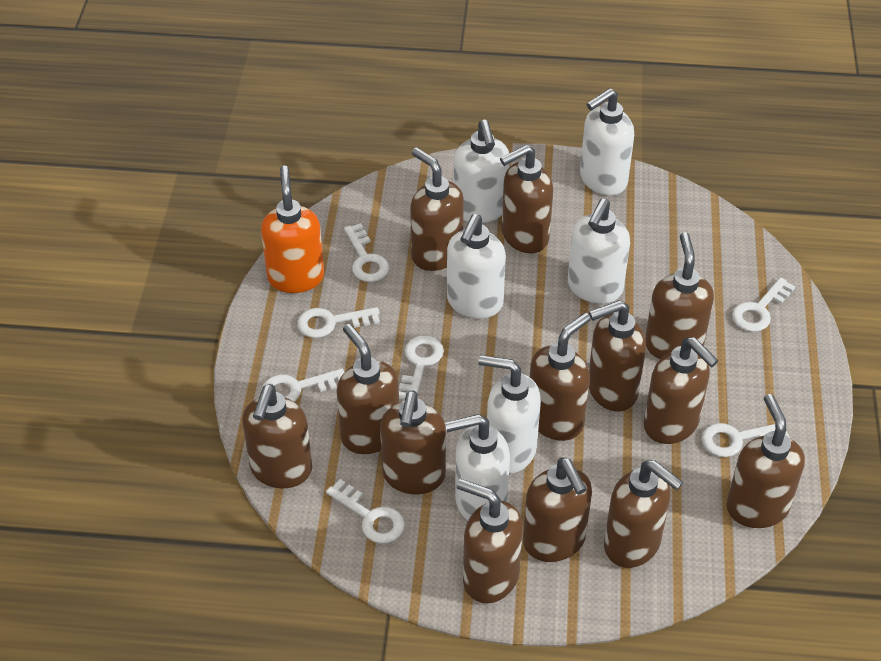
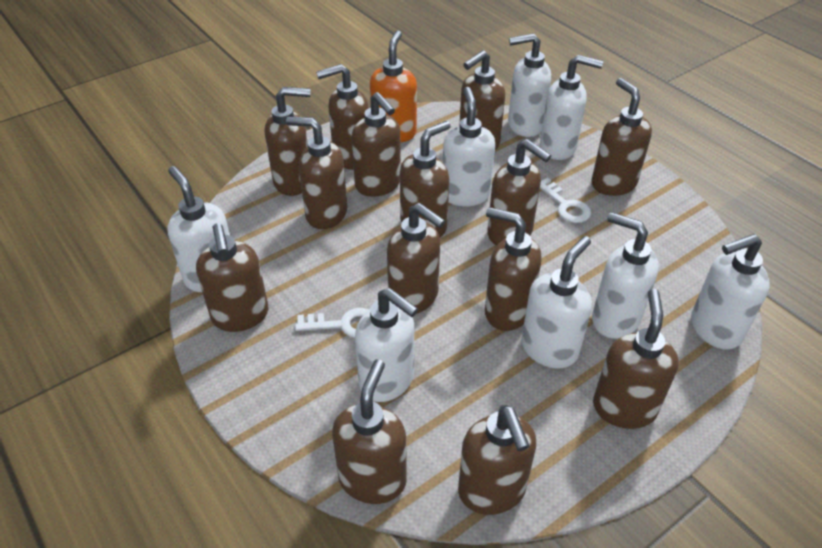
brown soap dispenser: [242,384,312,488] [337,324,399,454] [380,390,446,495] [410,148,464,271] [457,479,523,603] [500,145,553,253] [523,457,592,562] [530,313,591,441] [589,300,646,411] [604,460,683,568] [643,337,718,444] [645,232,714,359] [726,394,805,528] = 13 -> [196,223,269,332] [265,87,310,196] [286,117,347,229] [316,64,369,170] [332,359,407,504] [352,92,401,197] [387,203,445,314] [400,121,451,237] [458,405,536,515] [459,50,505,150] [485,207,542,331] [487,139,551,245] [591,78,652,196] [593,289,679,429] = 14
white key: [261,368,345,402] [297,307,380,338] [326,479,405,544] [344,223,389,282] [399,335,444,400] [701,423,790,457] [732,278,795,332] = 7 -> [295,308,369,338] [540,178,591,223] = 2
white soap dispenser: [445,414,510,521] [447,214,506,319] [454,120,510,223] [478,355,541,474] [568,199,630,304] [580,88,634,195] = 6 -> [168,166,230,292] [355,288,418,402] [443,87,495,206] [508,33,551,137] [521,236,592,368] [540,55,603,160] [592,212,659,339] [691,234,770,350] = 8

